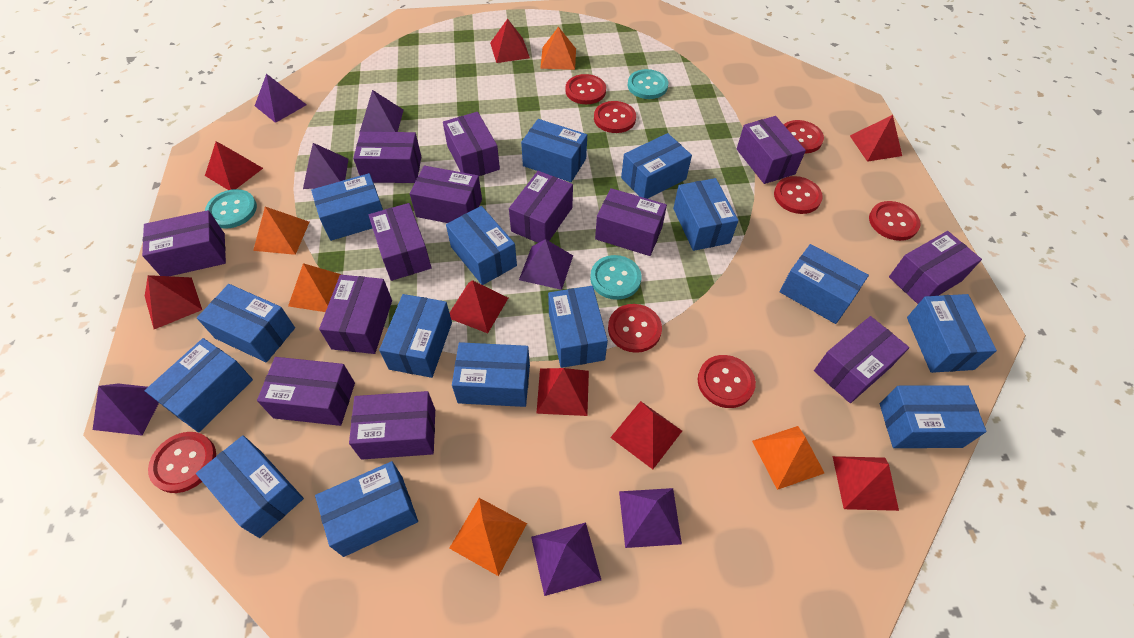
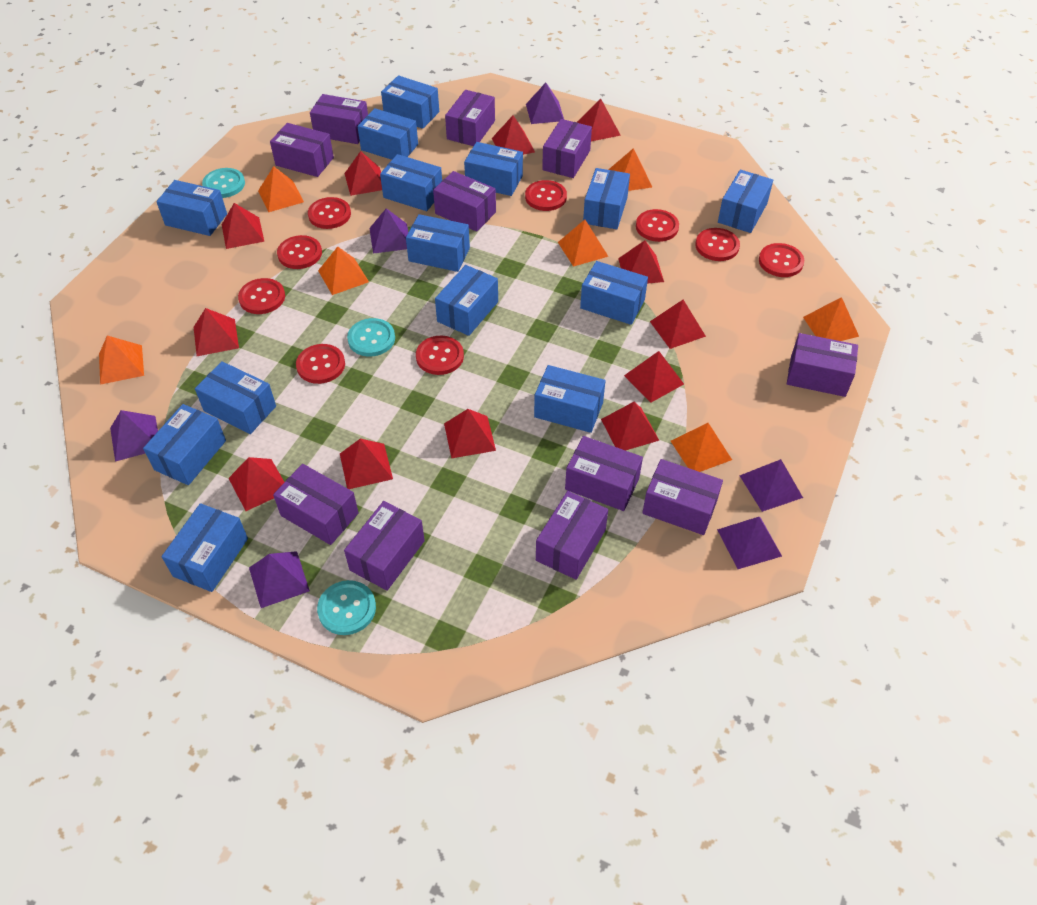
blue box: [145,338,253,433] [196,435,304,538] [197,284,295,362] [311,173,383,241] [315,461,418,557] [379,294,452,378] [446,206,517,285] [452,342,530,407] [521,119,587,182] [548,286,608,368] [621,133,692,199] [673,178,738,251] [780,244,869,324] [880,385,987,448] [907,294,997,373] = 15 -> [143,404,226,485] [156,180,227,236] [161,503,248,592] [195,361,276,434] [357,108,418,160] [380,154,442,211] [381,75,439,129] [406,214,470,272] [435,265,498,336] [464,142,523,196] [534,365,606,433] [580,261,648,325] [583,168,630,229] [718,170,773,233] = 14
orange pyramid: [253,207,309,255] [288,263,342,312] [449,498,527,576] [540,27,576,70] [752,426,824,490] = 5 -> [99,335,144,385] [258,166,304,212] [318,247,369,295] [558,220,609,267] [608,148,652,191] [671,423,732,472] [803,297,859,341] = 7
purple box: [142,210,226,276] [257,357,355,426] [319,275,392,354] [349,391,435,459] [353,132,421,183] [369,203,432,281] [410,166,482,223] [443,112,500,176] [509,171,573,243] [595,188,667,256] [737,116,806,184] [814,316,909,403] [889,231,982,304] = 13 -> [270,123,334,177] [273,464,358,545] [310,94,368,144] [344,501,425,591] [433,171,496,232] [445,90,495,146] [536,491,608,580] [542,119,592,178] [565,436,643,511] [642,459,723,535] [787,333,858,397] = 11
purple pyramid: [93,383,159,436] [255,74,307,123] [303,143,348,189] [359,90,403,134] [519,239,573,290] [531,522,601,596] [619,488,682,548] = 7 -> [110,410,158,462] [249,551,310,608] [369,208,408,254] [526,83,564,124] [717,517,782,569] [739,459,803,512] = 6
red button: [148,432,216,493] [565,74,606,104] [594,101,636,133] [608,304,662,353] [698,355,756,408] [774,176,823,214] [784,120,824,153] [869,201,921,241] = 8 -> [238,278,285,314] [277,235,322,269] [296,344,345,384] [308,197,351,229] [416,336,464,375] [525,180,567,211] [636,209,679,242] [695,228,740,261] [759,243,804,277] = 9
red pyramid: [145,275,202,329] [205,141,263,190] [450,280,508,333] [490,19,530,63] [536,368,589,416] [610,401,682,469] [833,456,899,511] [850,115,902,162] = 8 -> [194,308,239,356] [222,203,264,249] [228,457,284,511] [340,439,393,489] [344,151,382,196] [444,409,496,458] [492,115,535,155] [577,99,621,141] [601,402,660,451] [618,240,664,284] [624,351,684,403] [650,300,706,349] = 12

